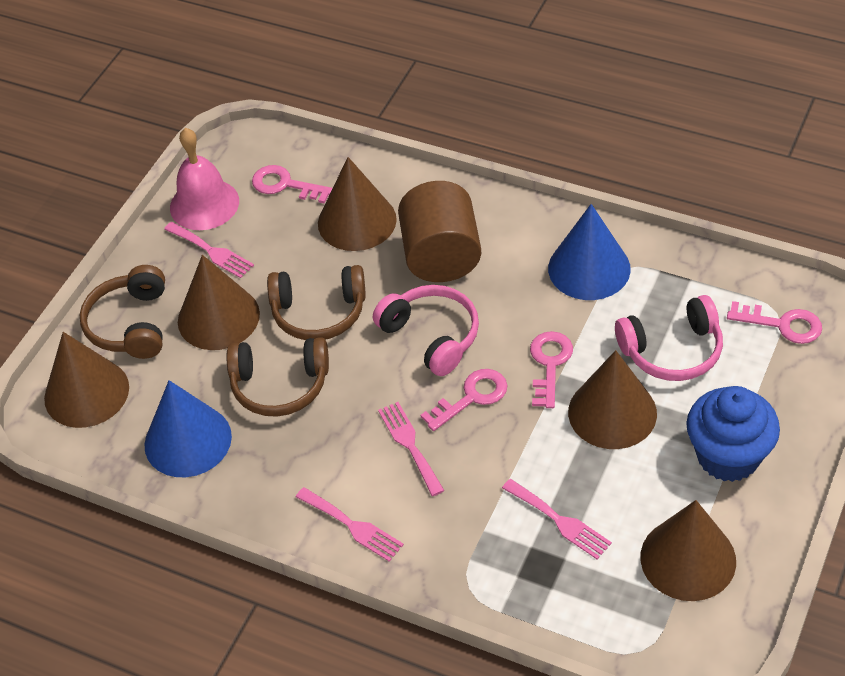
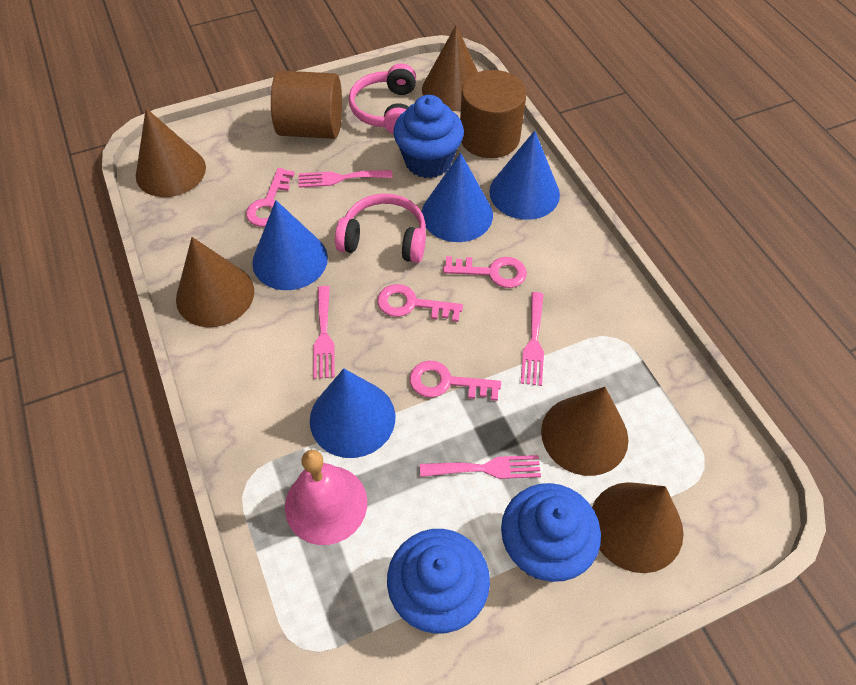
blue cone: [144,380,232,477] [548,204,631,300] = 2 -> [252,200,328,290] [310,368,396,458] [422,153,493,242] [489,130,560,220] = 4
blue cupcake: [686,386,780,482] = 1 -> [387,529,490,634] [393,95,464,178] [501,483,601,582] = 3
brown cylinder: [398,181,481,282] = 1 -> [271,70,342,139] [460,70,527,158] = 2
brown headphones: [79,265,165,359] [227,337,329,417] [267,265,366,340] = 3 -> none = 0

